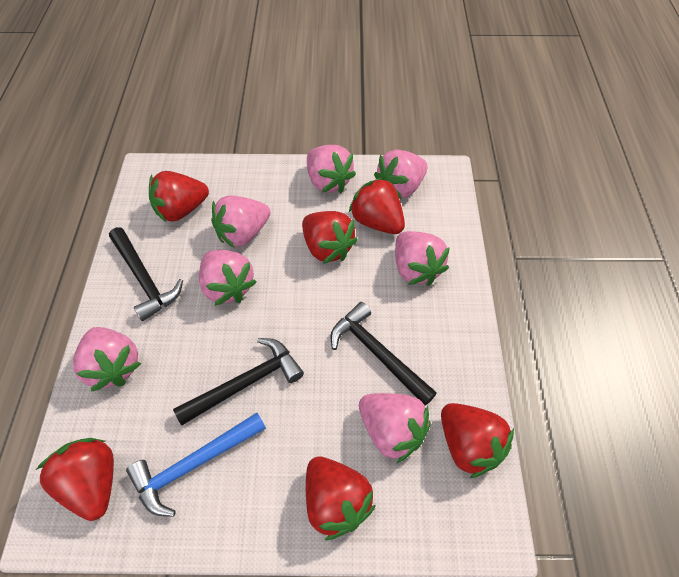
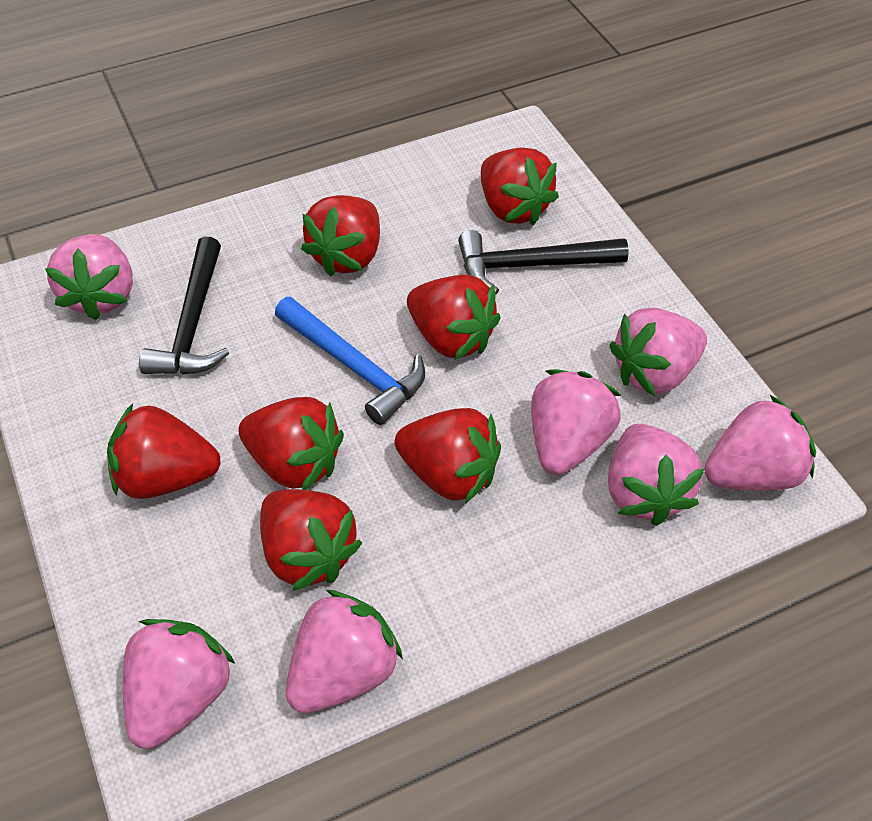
black hammer: [109,227,183,321] [173,338,304,425] [330,302,437,406] = 3 -> [139,237,229,374] [458,230,629,295] = 2
red strawberry: [36,438,114,521] [149,171,209,222] [302,211,358,264] [306,457,376,540] [349,177,405,234] [441,403,514,478] = 6 -> [107,403,221,499] [238,397,344,490] [260,489,362,591] [301,195,380,277] [395,408,501,504] [407,275,500,360] [481,147,559,226] = 7

